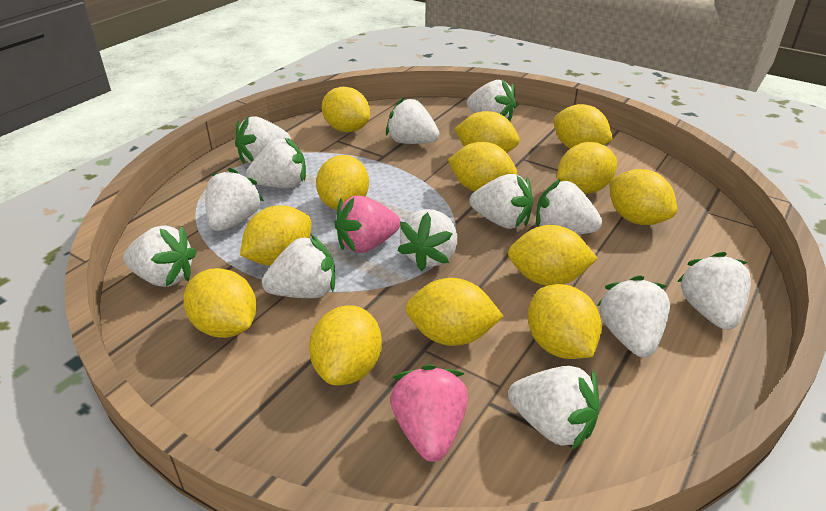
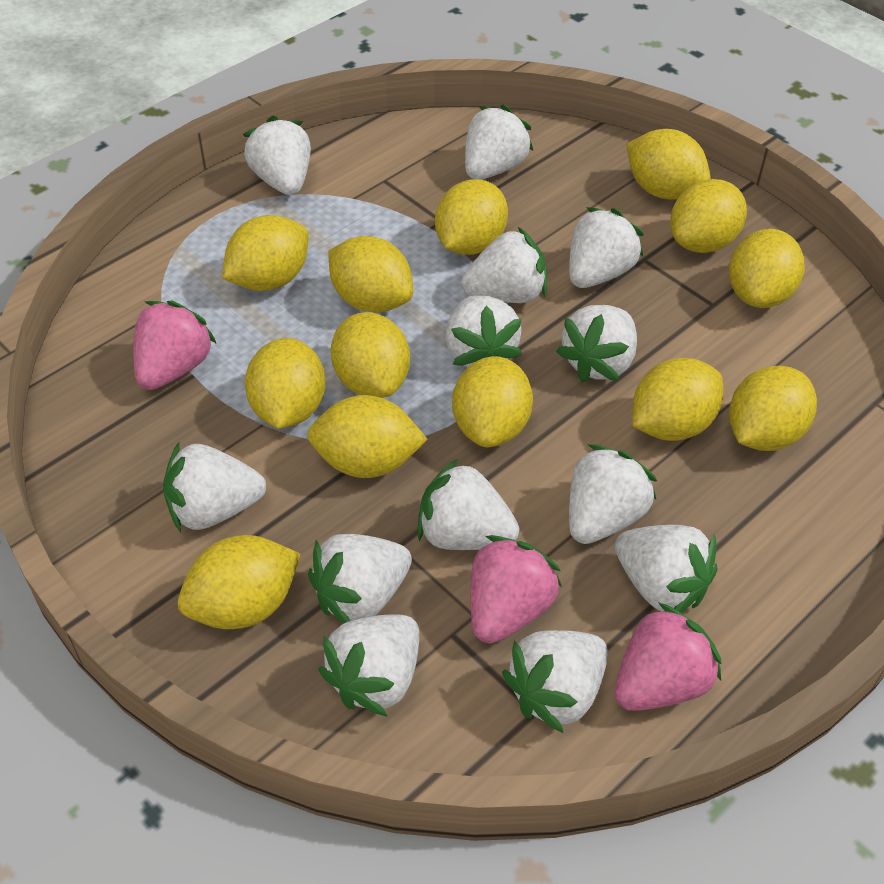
pink strawberry: [334,196,401,253] [390,364,468,462] = 2 -> [133,301,217,390] [470,535,562,644] [614,603,722,711] = 3

